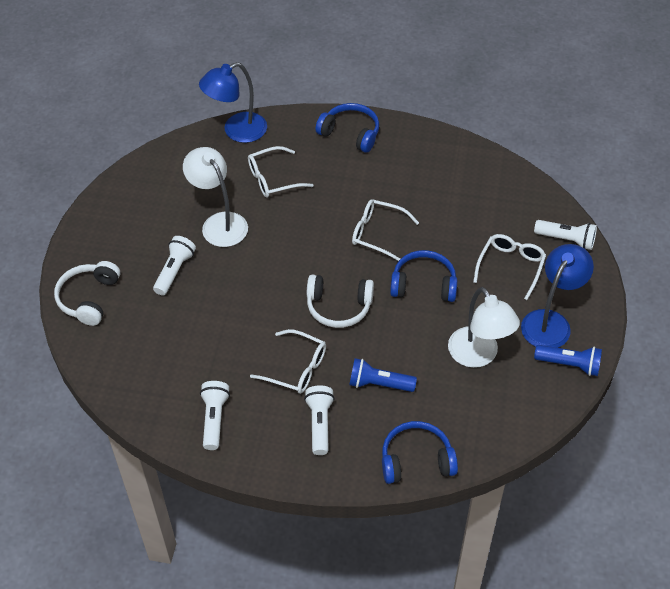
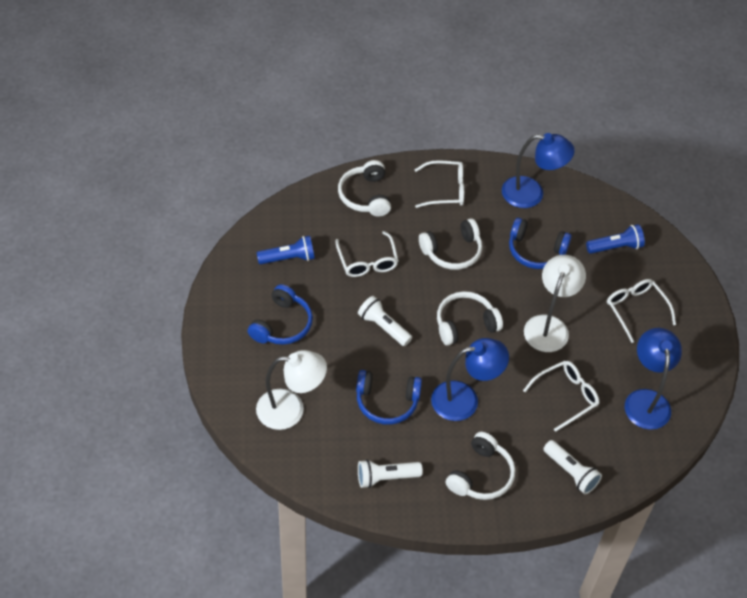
blue lamp: [199,62,267,143] [521,244,594,348] = 2 -> [431,338,509,421] [502,133,575,208] [625,328,682,430] = 3
white flashlight: [153,236,196,295] [200,381,230,450] [304,385,335,455] [534,220,597,250] = 4 -> [358,296,412,346] [358,459,423,488] [543,440,602,494] = 3
white headphones: [54,261,120,326] [307,275,374,328] = 2 -> [338,160,391,216] [419,218,482,270] [437,291,503,346] [446,432,515,500] = 4

